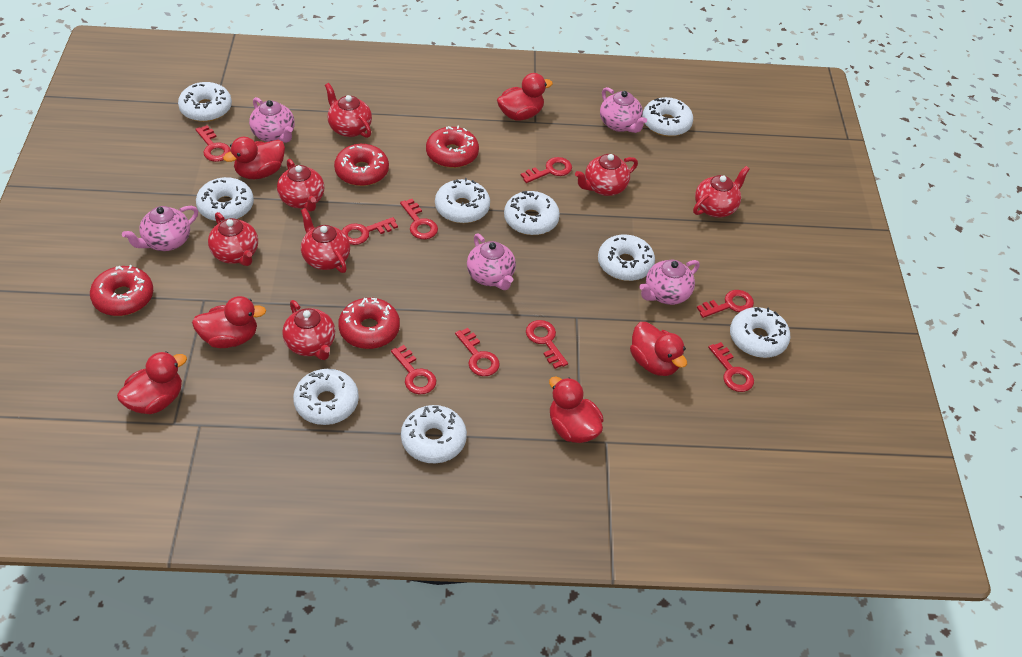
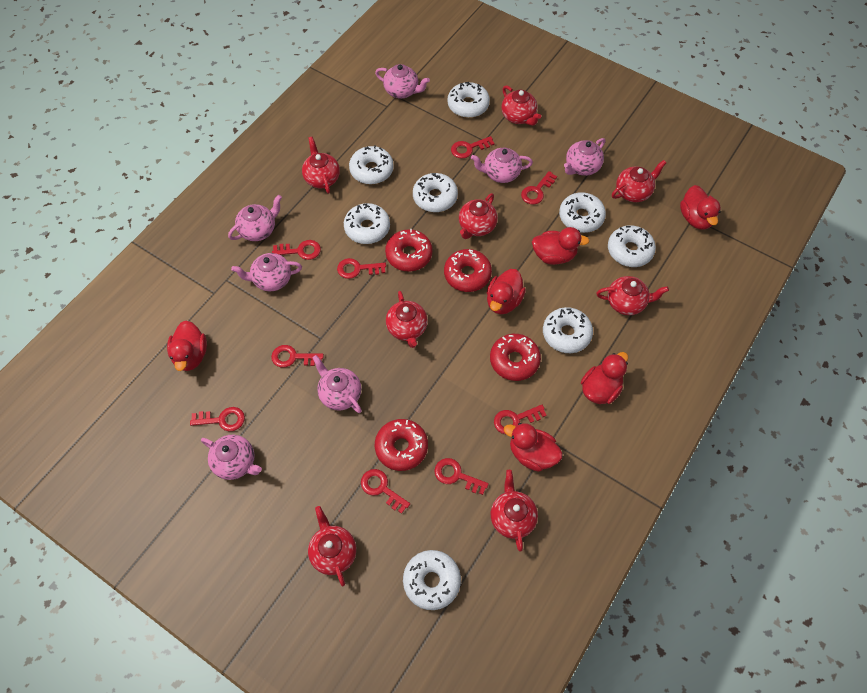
pink teapot: [122,206,198,251] [249,97,295,143] [467,233,516,290] [600,87,647,133] [639,259,700,305] = 5 -> [201,435,262,480] [228,195,282,241] [231,253,302,291] [312,355,362,413] [375,64,430,99] [471,148,533,183] [564,138,605,176] = 7
red teapot: [208,212,258,266] [277,159,324,212] [282,300,335,360] [301,208,350,273] [325,83,372,138] [575,154,638,196] [693,166,750,218] = 7 -> [302,136,340,194] [308,506,356,586] [386,291,428,348] [459,193,498,239] [490,470,538,552] [501,85,541,126] [596,276,669,315] [612,160,666,202] = 8
white donut: [178,82,232,122] [196,177,254,222] [293,369,359,425] [401,405,467,463] [435,178,490,223] [504,191,560,235] [598,234,655,281] [642,97,693,137] [730,307,791,358] = 9 -> [344,203,390,244] [349,145,394,184] [403,550,461,610] [413,173,458,212] [447,82,490,118] [543,307,593,353] [559,192,606,233] [608,225,656,267] = 8

